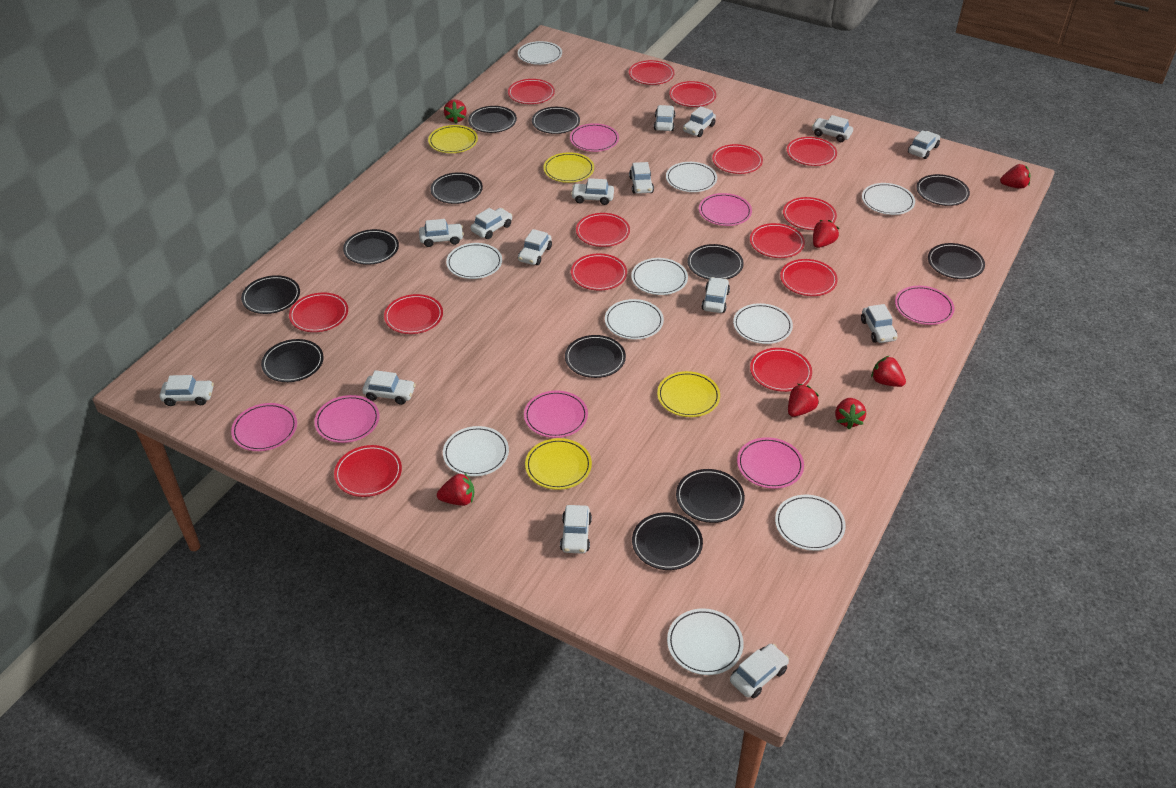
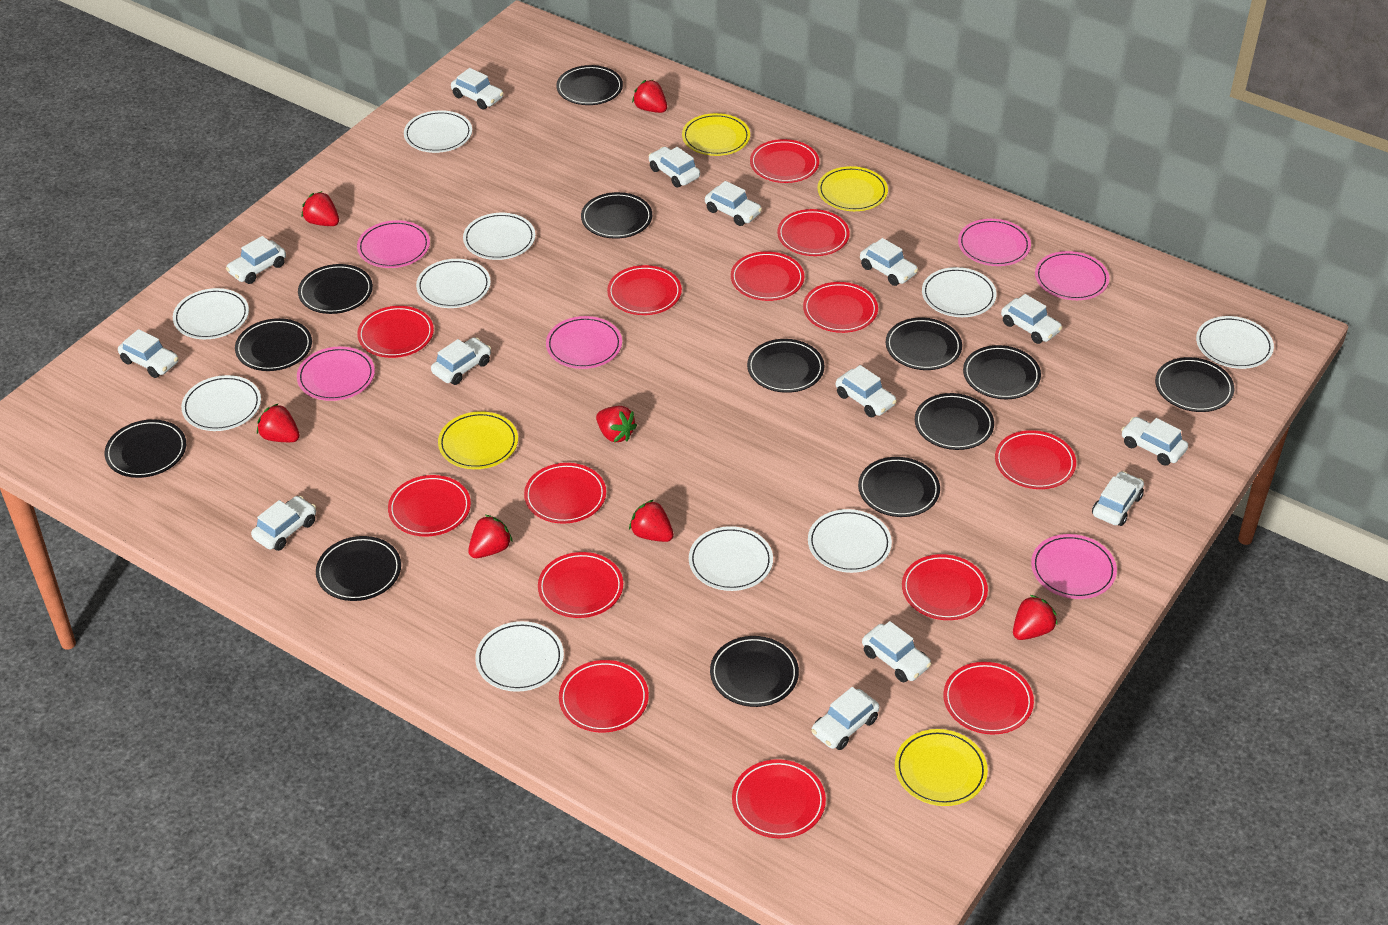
black plate: [241,275,300,314] [261,339,324,382] [343,229,399,265] [431,172,483,204] [468,106,517,133] [532,107,580,134] [565,335,626,378] [632,512,703,570] [676,469,745,523] [687,244,744,279] [916,174,970,206] [928,243,985,279] = 12 -> [105,419,186,478] [235,318,312,371] [298,264,373,314] [316,536,401,601] [556,65,623,105] [581,192,652,239] [710,636,799,707] [747,339,825,393] [858,457,940,517] [886,318,962,370] [915,393,994,450] [963,345,1041,399] [1155,357,1234,412] = 13
pink plate: [231,403,297,451] [314,395,379,443] [524,390,588,438] [570,123,619,152] [699,193,752,226] [737,437,804,489] [895,286,955,325] = 7 -> [297,347,375,401] [357,220,430,268] [546,316,622,369] [958,219,1031,266] [1031,534,1117,599] [1035,251,1109,300] = 6
white car: [160,375,214,406] [362,370,416,405] [419,219,464,247] [471,208,512,239] [518,229,552,265] [560,505,592,554] [571,178,614,205] [629,162,654,194] [654,105,675,131] [683,106,716,137] [701,277,730,313] [730,644,789,698] [812,115,853,142] [861,304,898,343] [908,130,940,159] = 15 -> [118,329,178,378] [226,236,286,284] [251,496,316,551] [431,337,491,385] [451,68,504,109] [649,147,700,187] [705,181,762,226] [811,687,880,750] [836,365,897,417] [860,238,918,286] [862,621,932,682] [1001,294,1062,344] [1092,471,1144,526] [1121,417,1188,465] = 14

